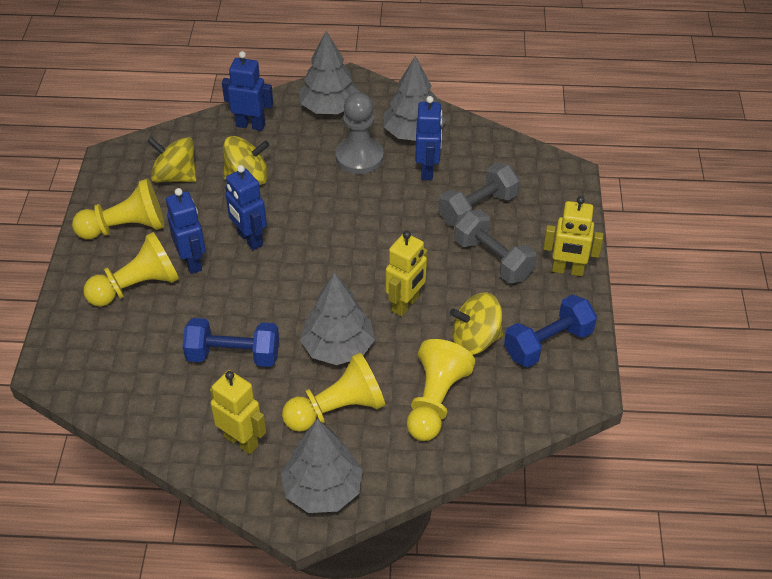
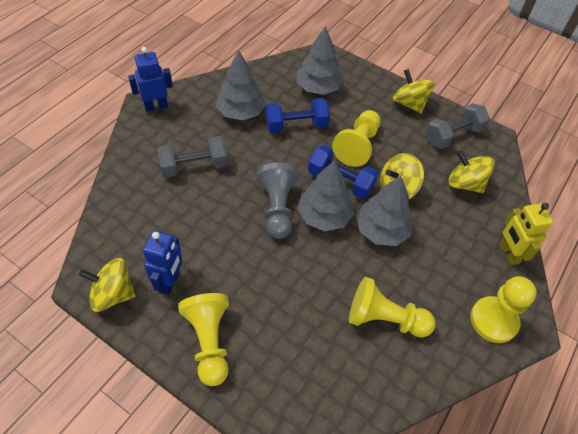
blue robot: [166,188,205,274] [222,51,273,131] [225,165,267,250] [415,96,442,180] = 4 -> [128,47,173,112] [143,230,183,295] = 2
yellow robot: [210,370,266,454] [386,231,428,317] [543,196,604,276] = 3 -> [500,203,553,265] = 1
yellow spinning top: [147,137,197,183] [223,136,269,185] [450,292,503,355] = 3 -> [79,258,136,312] [380,153,424,199] [393,69,435,114] [449,150,495,193] = 4

